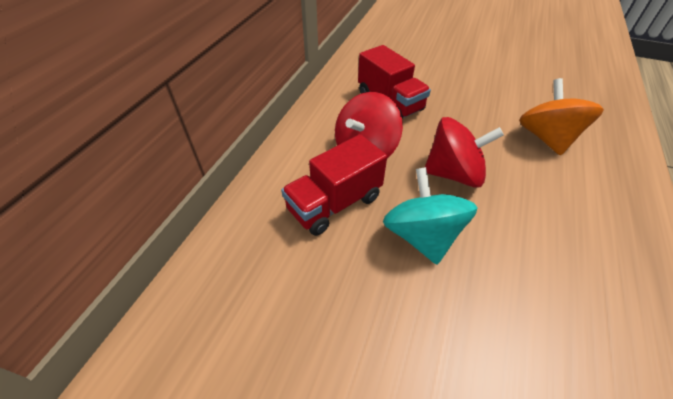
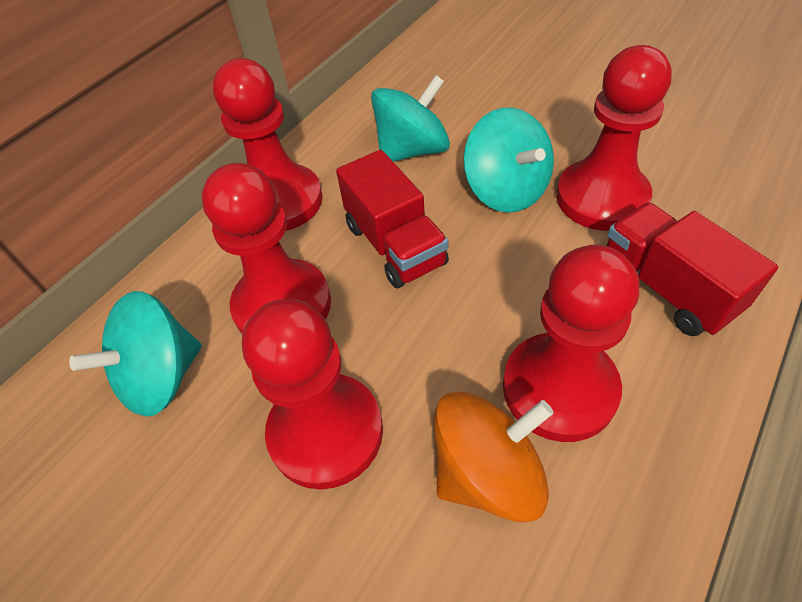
red pawn: none = 0 -> [202,163,331,334] [213,58,323,231] [242,299,383,490] [503,245,639,442] [556,45,672,231] = 5
red spinning top: [335,92,403,159] [425,117,504,188] = 2 -> none = 0
turquoise spinning top: [383,167,478,264] = 1 -> [69,291,202,417] [371,75,450,162] [463,107,554,213] = 3

